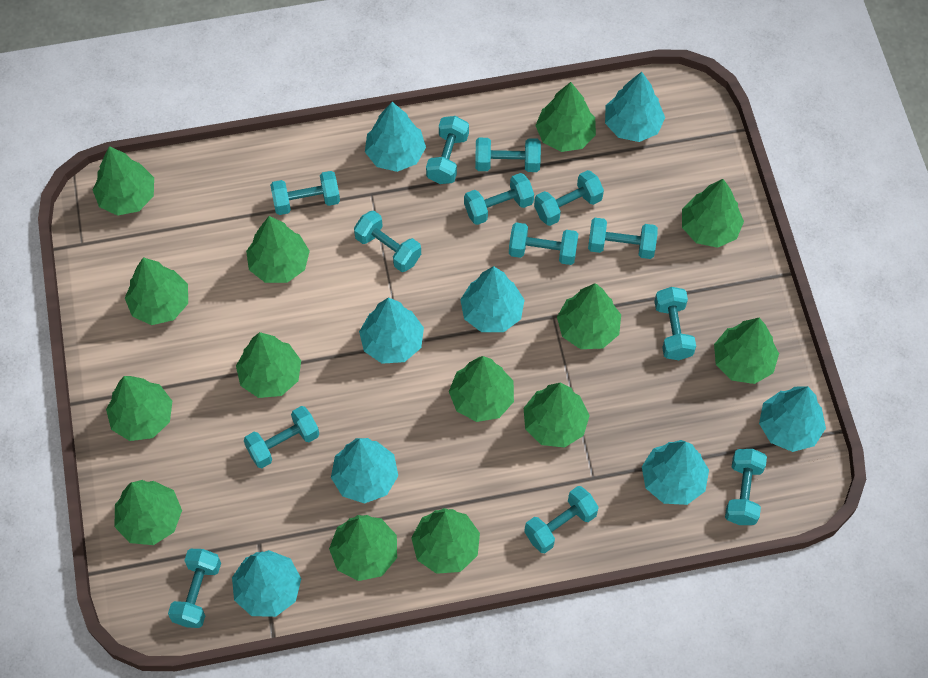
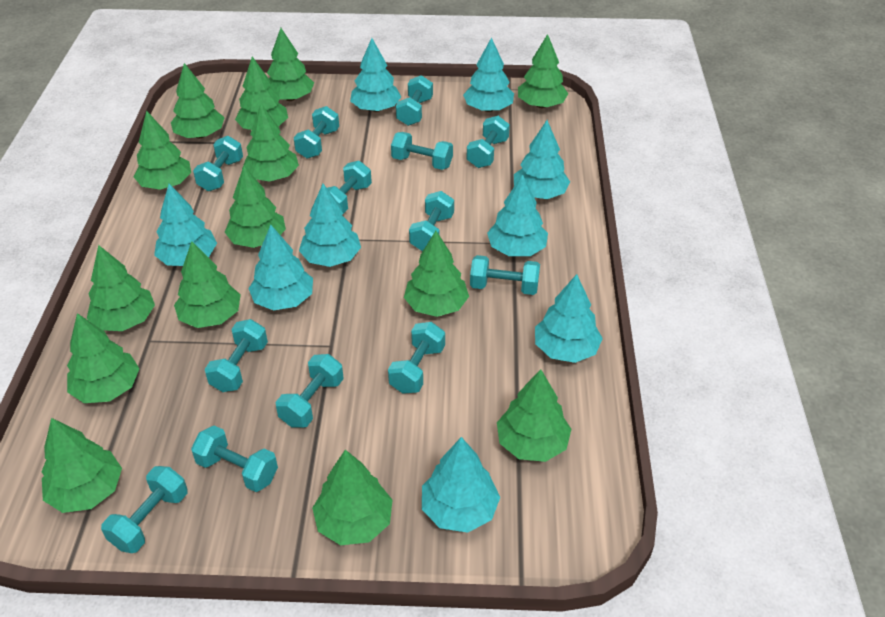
turquoise tree: [232,550,301,617] [331,438,398,504] [359,297,424,364] [365,102,426,172] [460,266,525,332] [605,72,665,142] [642,440,709,505] [759,386,826,452] = 8 -> [154,184,217,266] [248,225,313,310] [299,184,361,267] [350,38,401,112] [422,437,500,533] [463,37,514,112] [487,174,548,256] [514,120,570,199] [535,274,603,363] = 9

